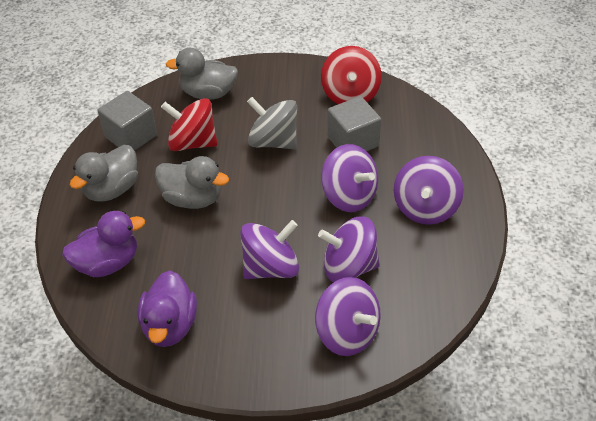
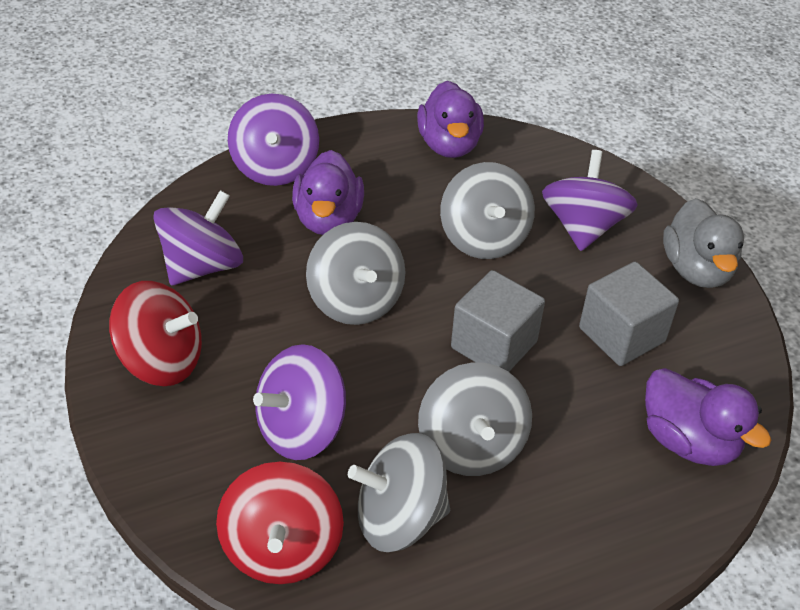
grey duck: [70,145,138,201] [155,156,229,209] [166,48,238,100] = 3 -> [663,198,744,288] = 1
grey spinning top: [247,97,297,149] = 1 -> [306,222,405,325] [348,433,450,552] [418,362,532,476] [440,162,535,259] = 4
purple duck: [62,211,145,277] [138,270,197,347] = 2 -> [292,150,364,235] [417,81,484,158] [645,368,771,466] = 3
purple spinning top: [240,220,299,279] [315,277,381,356] [318,217,380,283] [321,144,378,212] [394,156,464,225] = 5 -> [153,190,243,285] [228,94,319,186] [253,344,346,460] [542,150,637,251] = 4

